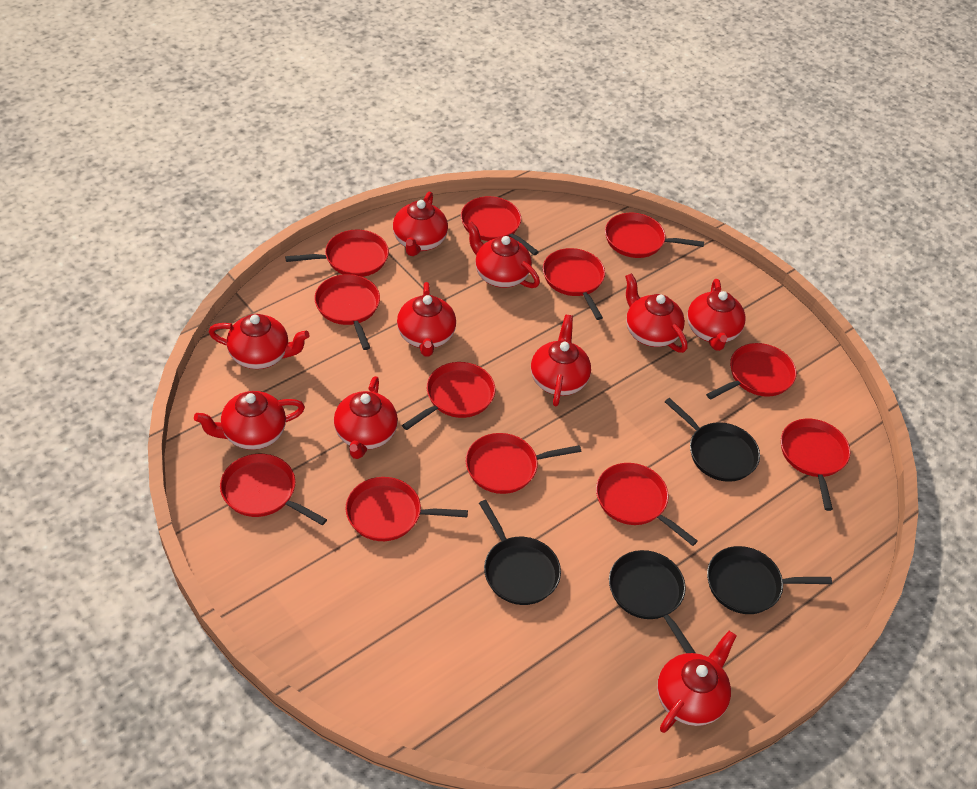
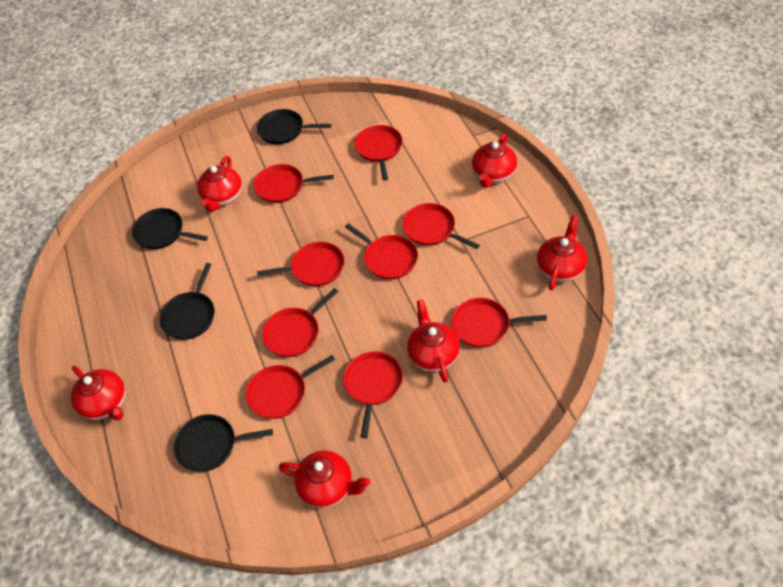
red pan: [220,454,327,526] [285,230,389,277] [314,274,380,350] [346,477,468,541] [402,362,495,430] [461,196,539,255] [466,433,581,494] [543,248,605,320] [596,463,698,546] [605,213,704,258] [706,343,796,400] [781,419,850,511] = 12 -> [246,355,335,419] [254,164,334,203] [257,242,344,286] [262,288,338,357] [343,352,403,438] [345,223,418,280] [354,125,402,180] [402,203,480,249] [451,298,547,348] = 9
red teapot: [194,391,305,450] [209,314,310,369] [334,376,398,459] [393,192,448,256] [397,282,456,356] [466,221,540,288] [531,315,591,406] [625,273,688,353] [657,631,736,733] [687,279,746,351] = 10 -> [71,366,126,420] [197,156,242,212] [279,450,370,508] [407,300,460,383] [472,134,517,188] [537,215,587,291] = 6

